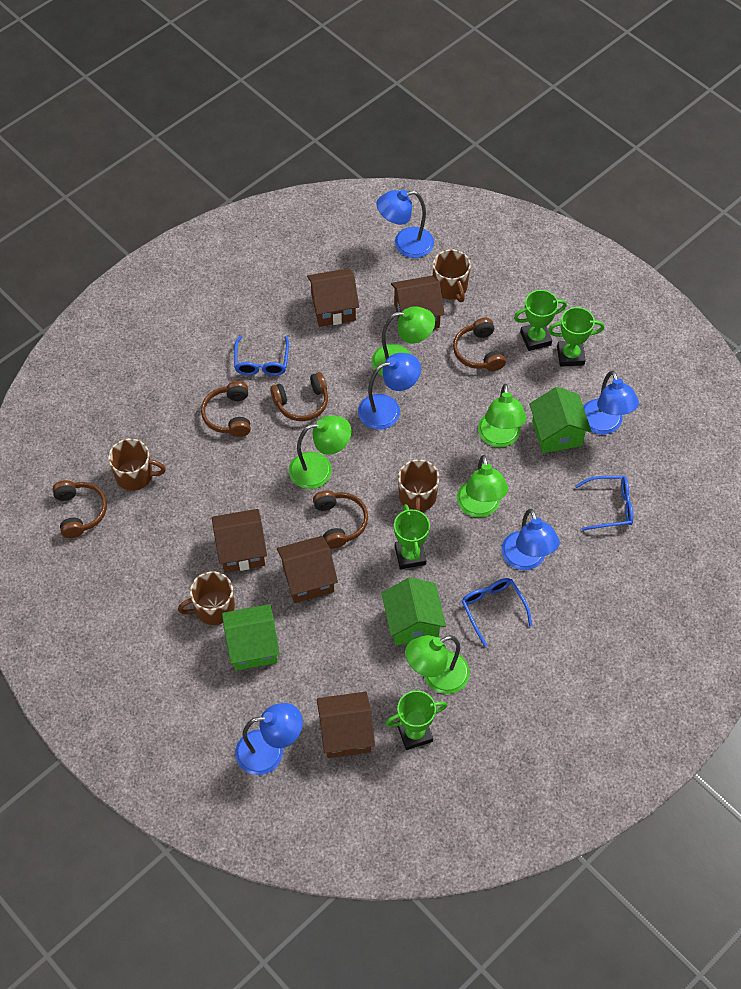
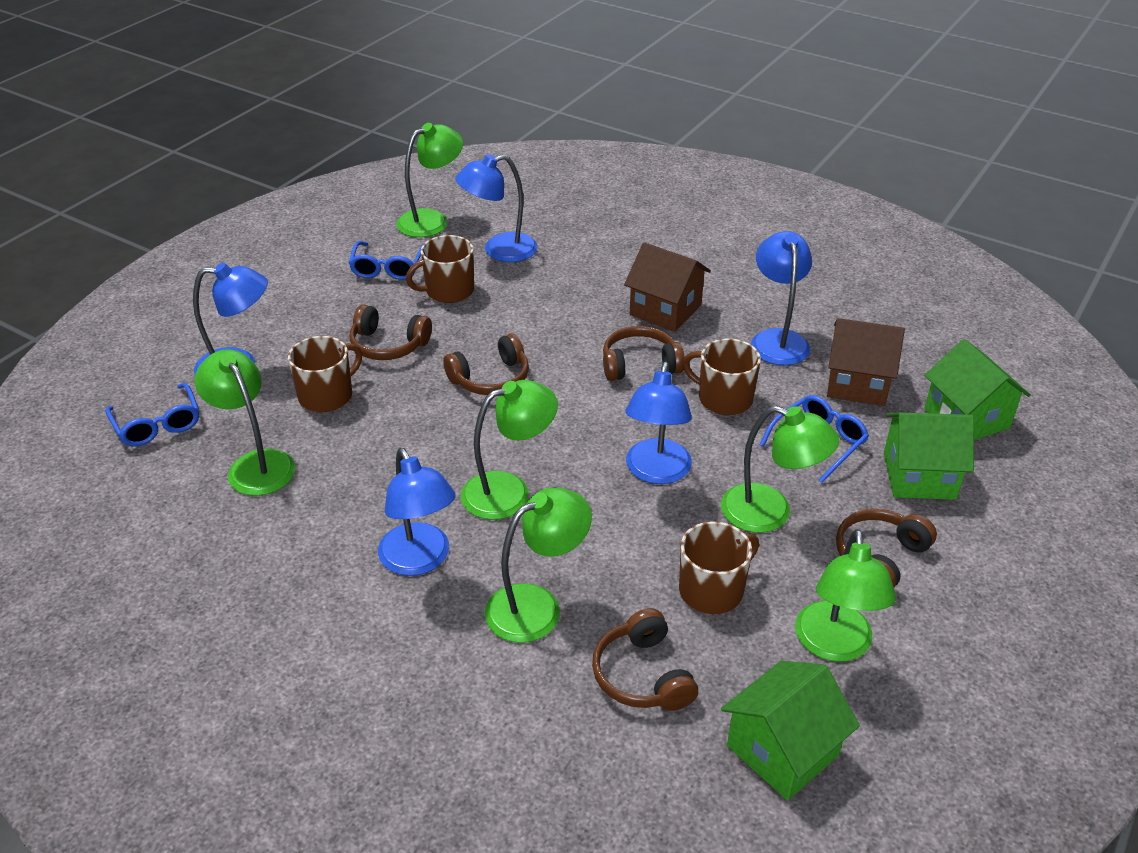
brown house: [212,509,267,573] [277,536,338,603] [307,268,359,327] [317,692,375,758] [391,276,445,329] = 5 -> [624,242,711,332] [827,318,905,406] = 2
green lamp: [289,415,352,489] [372,306,435,376] [405,635,470,694] [457,455,508,517] [478,384,526,448] = 5 -> [195,349,296,496] [396,123,463,237] [461,380,558,520] [485,488,592,643] [721,406,840,533] [795,529,896,662] = 6
green trophy: [385,690,447,750] [394,504,430,569] [514,290,567,351] [548,307,604,367] = 4 -> none = 0

